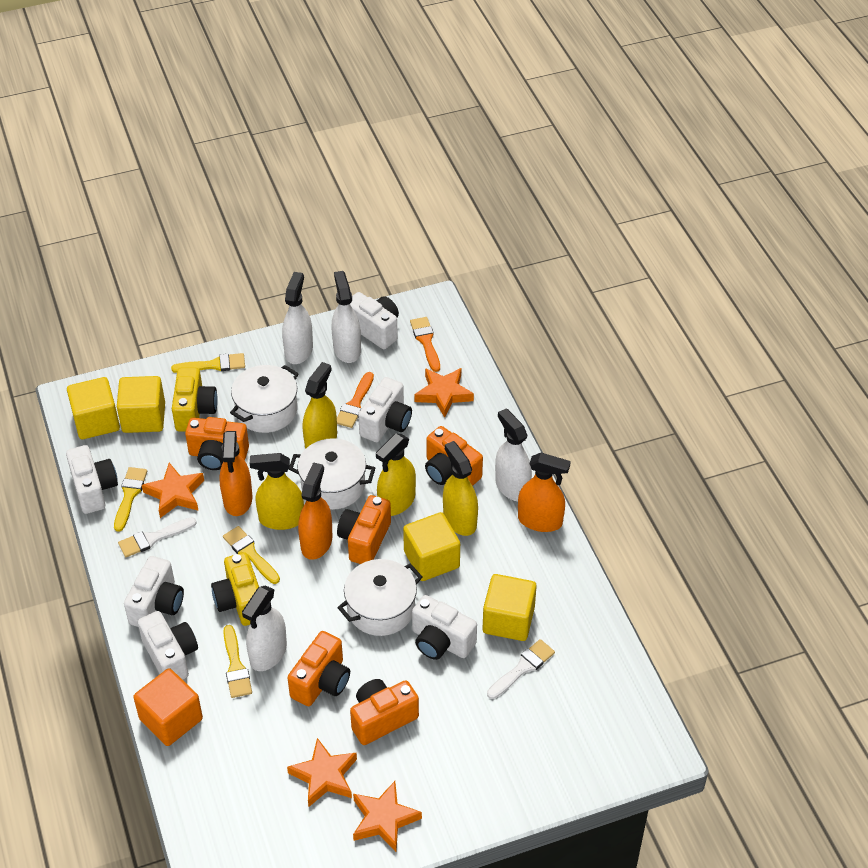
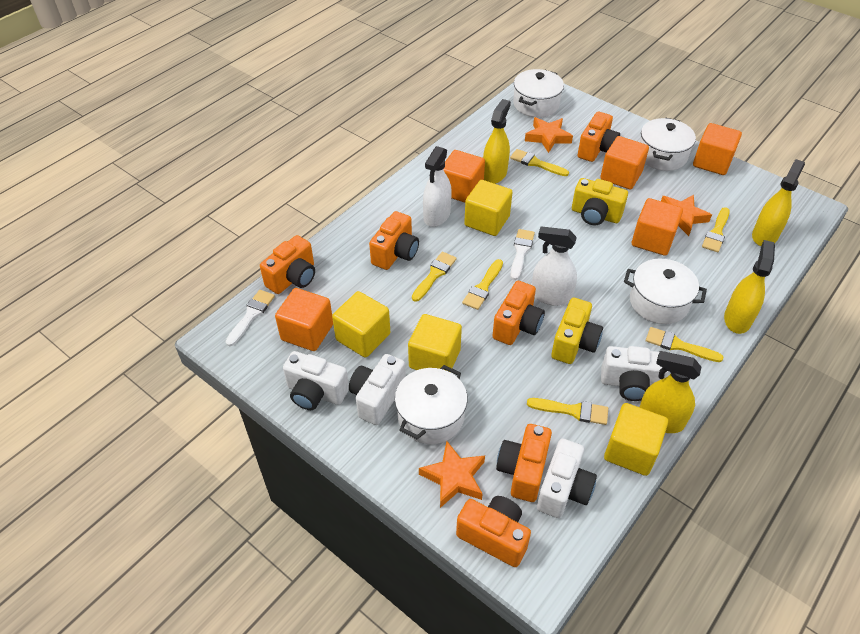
orange brush: [337,372,374,428] [410,317,440,372] = 2 -> none = 0
orange camera: [185,417,249,470] [287,631,350,706] [337,495,391,564] [350,679,419,745] [425,426,483,486] = 5 -> [260,235,315,294] [369,211,419,270] [456,496,531,567] [492,281,545,345] [496,424,552,502] [577,112,620,162] = 6
orange cube: [133,668,203,746] = 1 -> [275,288,333,351] [443,150,485,203] [600,136,649,189] [632,198,683,256] [693,123,742,175] = 5
orange spray bottle: [220,431,252,516] [298,462,333,560] [518,453,571,532] = 3 -> none = 0
orange star: [142,463,204,518] [287,738,357,807] [353,781,422,852] [414,368,474,418] = 4 -> [419,441,485,508] [525,117,573,153] [661,195,712,236] = 3
white camera: [66,445,118,514] [124,556,184,627] [138,611,198,680] [350,292,399,349] [358,377,412,442] [412,595,477,660] = 6 -> [283,351,349,410] [349,354,406,425] [537,439,597,518] [601,346,669,401] = 4
white pot: [230,365,299,433] [289,438,375,510] [337,559,422,636] = 3 -> [395,365,467,444] [513,69,564,117] [624,259,707,324] [640,118,696,171] = 4
white spray bottle: [242,585,287,671] [282,272,313,364] [331,271,361,363] [495,408,532,501] = 4 -> [423,146,452,227] [532,226,577,306] = 2
yellow brush: [114,467,147,532] [171,353,245,373] [223,526,280,584] [223,625,252,698] = 4 -> [412,252,457,302] [462,259,503,310] [510,149,569,176] [527,398,608,425] [646,327,724,362] [702,207,730,252] = 6

